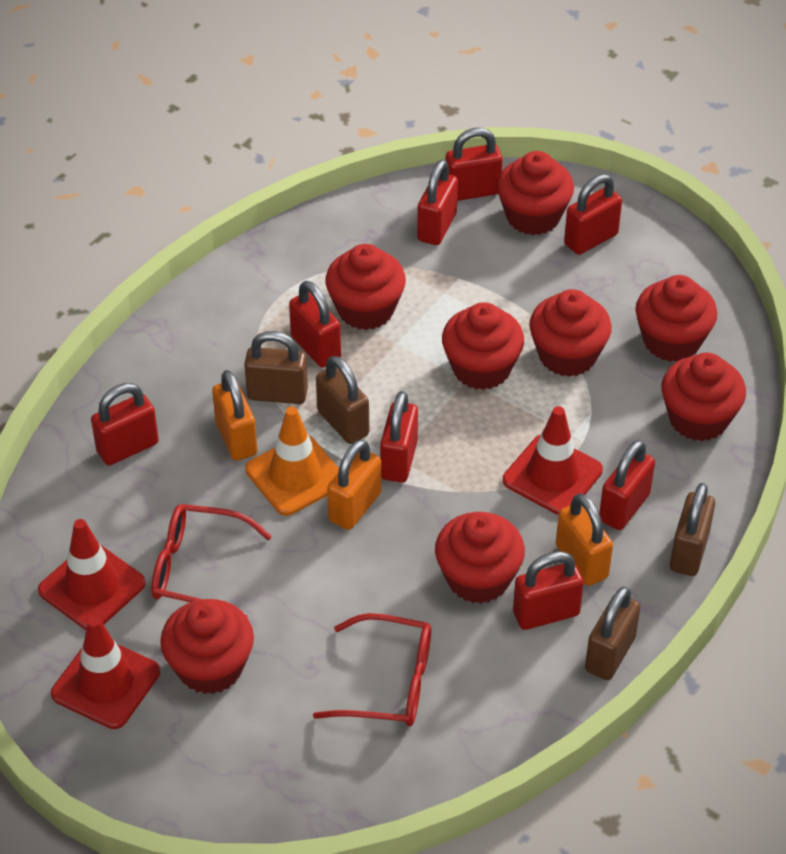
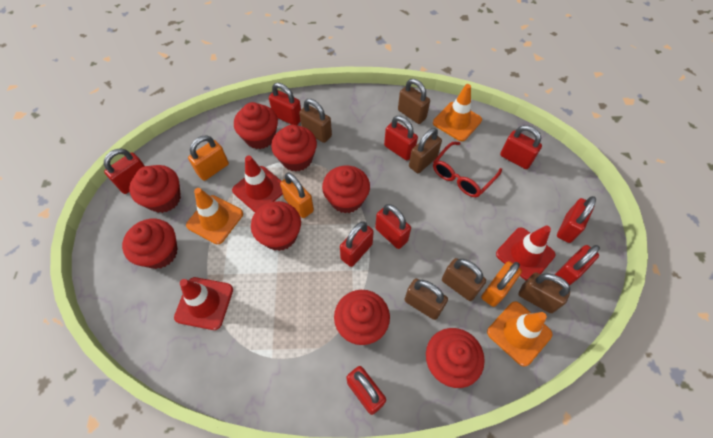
brown padlock: [244,331,308,404] [316,356,369,444] [585,586,641,680] [670,483,715,576] = 4 -> [299,99,332,143] [398,79,430,124] [404,278,448,320] [409,128,442,173] [442,258,486,301] [518,272,570,313] = 6
orange traffic cone: [245,406,339,516] = 1 -> [186,188,243,244] [433,84,482,141] [487,301,552,367] = 3
red glasses: [151,504,272,618] [313,613,431,726] = 2 -> [433,142,502,197] = 1
red padlock: [91,383,159,465] [289,281,341,368] [380,391,418,483] [417,159,458,245] [446,128,503,201] [513,551,584,630] [564,174,622,255] [599,440,655,530] = 8 -> [104,148,145,194] [269,83,301,125] [340,222,374,267] [347,366,386,415] [375,204,411,249] [384,116,418,160] [500,125,542,169] [554,245,600,286] [557,196,596,243] = 9

